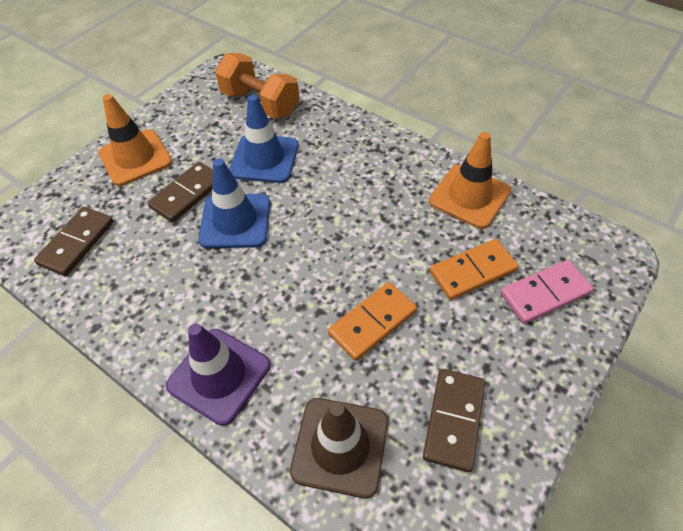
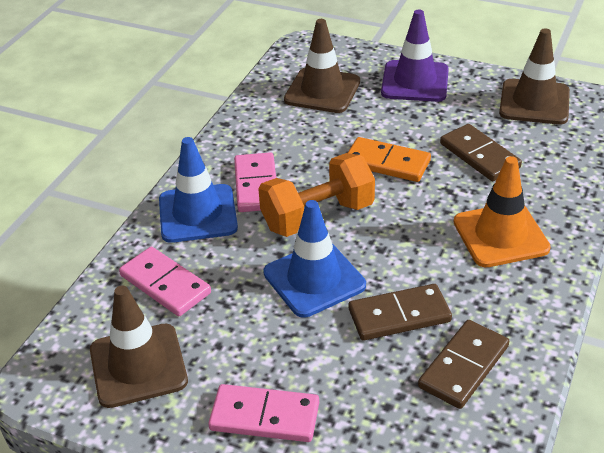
brown traffic cone: [290,398,388,498] = 1 -> [90,286,188,408] [284,19,360,113] [499,29,570,124] = 3
orange domino: [328,282,417,361] [430,239,519,300] = 2 -> [348,137,431,182] = 1
orange traffic cone: [98,94,172,186] [429,132,511,229] = 2 -> [454,156,551,267] = 1
pink domino: [500,260,593,324] = 1 -> [119,247,211,316] [208,384,319,442] [234,152,276,212] = 3

